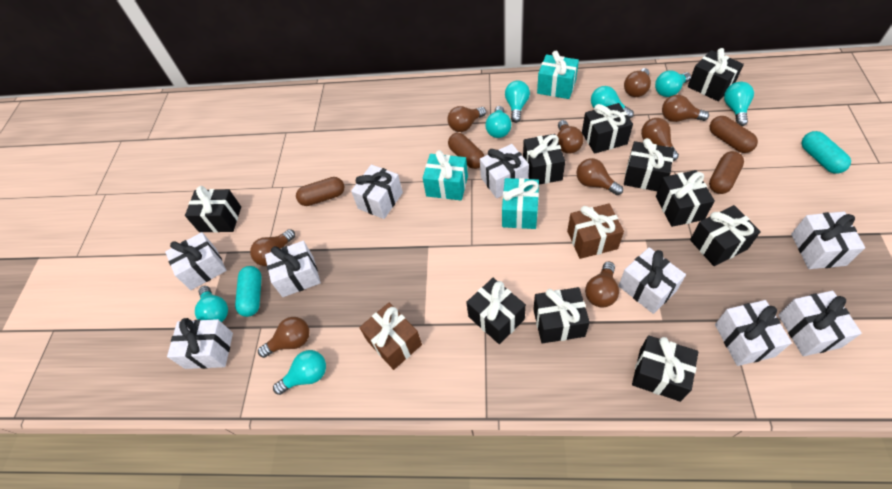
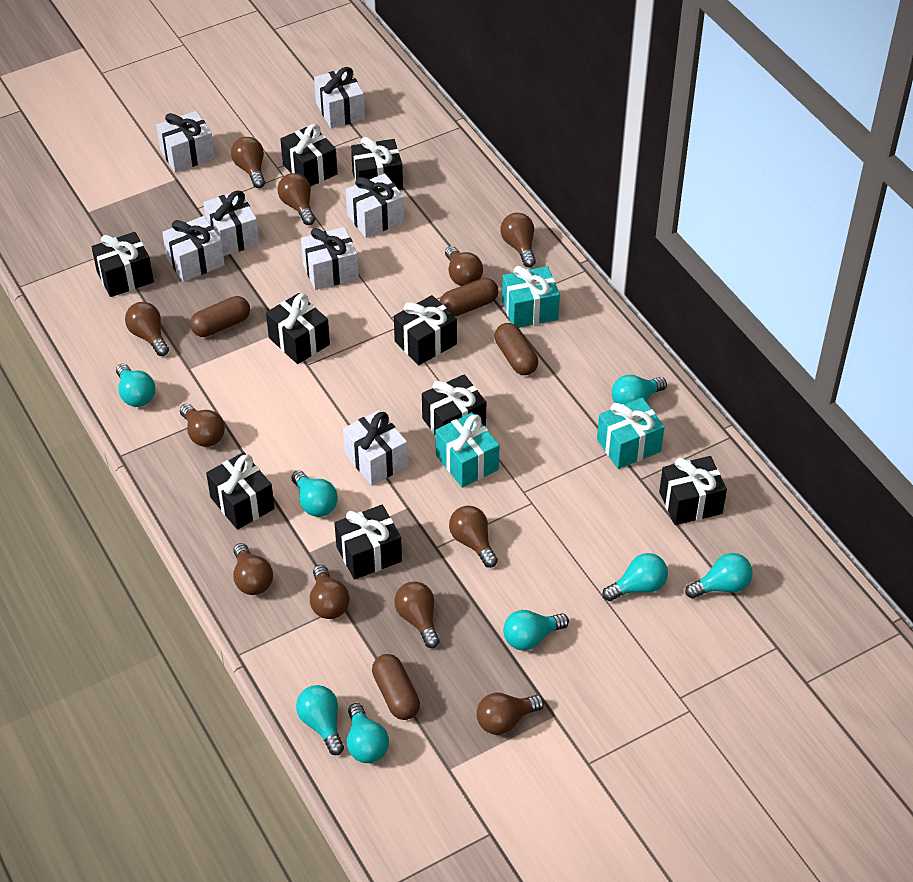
black gift: [185,186,241,233] [466,278,526,344] [523,134,565,185] [533,287,590,343] [582,103,633,154] [624,138,674,191] [632,335,698,402] [656,170,715,227] [688,48,744,101] [690,205,761,266] = 10 -> [92,232,154,297] [206,452,275,530] [266,293,330,364] [280,124,338,187] [334,505,402,580] [351,137,403,190] [394,295,457,365] [422,374,486,435] [659,456,727,525] = 9
brown gift: [359,303,422,370] [567,203,624,259] = 2 -> none = 0
brown light bulb: [250,229,295,266] [258,317,310,358] [447,106,486,132] [557,120,584,154] [576,158,623,195] [585,262,619,308] [624,68,651,97] [641,118,679,161] [662,95,709,122] = 9 -> [125,302,169,356] [180,404,225,447] [231,137,265,188] [233,543,273,595] [277,173,315,225] [310,565,350,619] [394,581,440,648] [445,246,483,286] [449,506,498,568] [476,693,544,735] [501,213,536,267] = 11
turquoise capsule: [235,266,262,317] [802,131,851,174] = 2 -> none = 0
turquoise light bulb: [195,286,228,322] [273,350,326,395] [486,106,511,138] [505,80,530,123] [591,86,634,118] [655,70,691,97] [724,82,754,126] = 7 -> [116,363,155,407] [291,470,338,517] [296,685,344,755] [347,703,389,763] [503,610,569,651] [602,553,668,601] [612,375,667,404] [685,553,753,599] = 8
white gift: [165,232,227,290] [167,318,233,369] [265,241,321,297] [351,165,403,219] [480,144,529,198] [619,247,686,314] [715,300,792,366] [778,291,862,356] [791,212,865,269] = 9 -> [156,111,215,173] [162,216,225,282] [203,190,260,256] [301,227,359,290] [314,67,365,128] [343,410,408,485] [346,173,405,238] = 7

